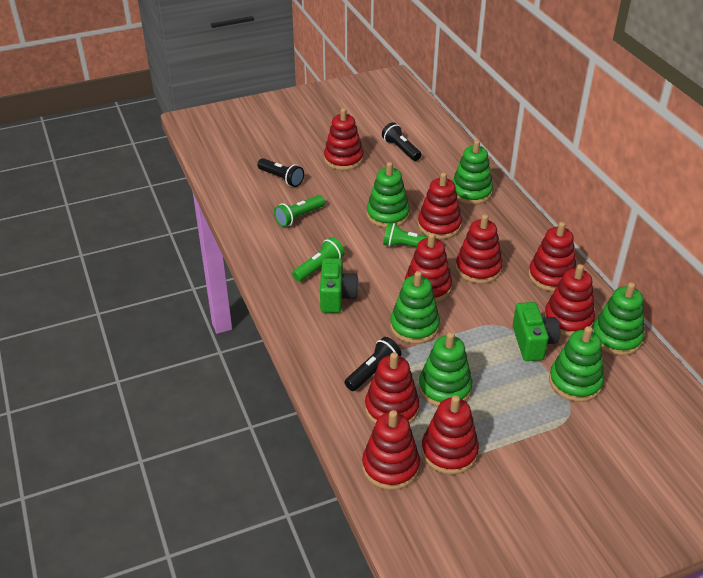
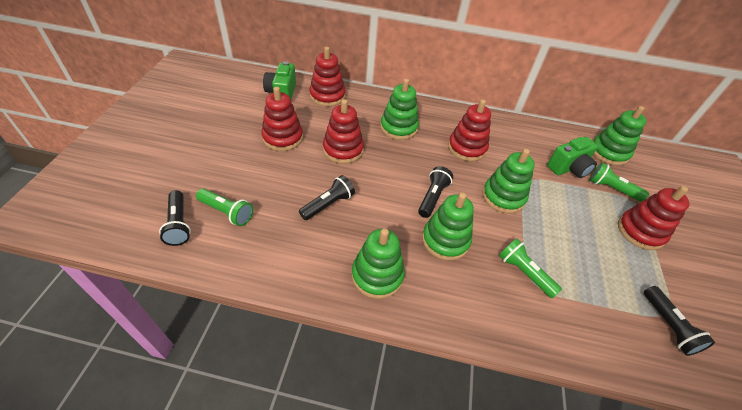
black flashlight: [257,158,304,187] [345,337,401,391] [382,122,422,161] = 3 -> [159,190,191,246] [299,175,355,220] [418,166,453,218] [644,286,715,356] = 4
green stacking toy: [367,162,410,228] [390,271,440,344] [419,332,472,407] [452,140,493,205] [549,326,604,402] [592,282,645,356] = 6 -> [352,228,405,299] [380,78,419,140] [422,192,474,261] [482,149,535,214] [593,106,646,166] = 5
red stacking toy: [324,108,364,170] [362,410,420,490] [365,352,419,424] [405,233,452,302] [418,173,462,239] [421,395,479,475] [456,214,503,284] [528,222,576,291] [544,264,595,336] = 9 -> [261,87,303,151] [310,47,346,107] [323,99,364,164] [448,99,491,161] [618,186,690,250] = 5

